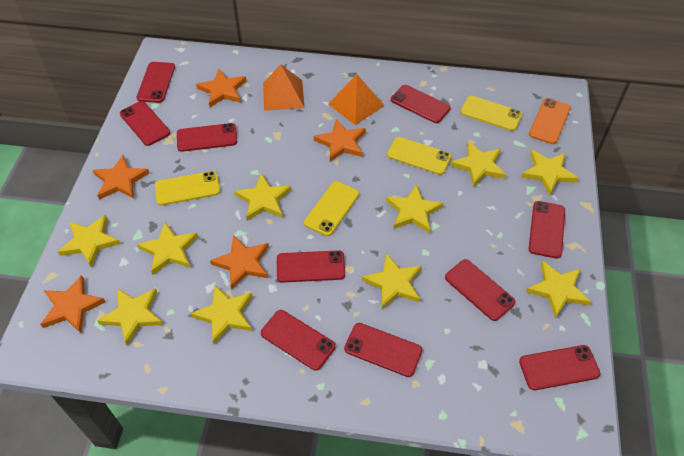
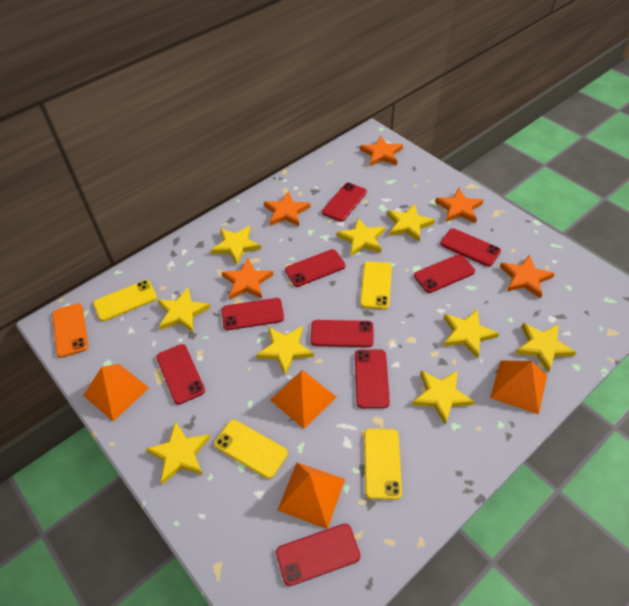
orange pyramid: [263,64,305,111] [328,74,384,125] = 2 -> [83,364,149,421] [270,370,336,429] [277,463,345,529] [490,360,547,415] = 4
red phone: [120,101,170,146] [136,62,175,103] [177,123,237,152] [261,310,336,371] [277,250,345,283] [344,323,422,377] [391,85,451,123] [445,259,515,321] [519,345,600,390] [529,201,565,258] = 10 -> [156,344,205,405] [222,298,284,330] [276,524,360,586] [285,249,345,287] [311,320,374,347] [322,183,367,222] [355,350,390,408] [414,254,475,293] [440,228,501,267] = 9
yellow star: [58,215,121,267] [98,288,163,345] [137,222,198,275] [190,285,252,344] [234,173,291,221] [362,253,422,309] [386,184,443,233] [451,141,506,187] [521,150,579,195] [526,261,591,318] = 10 -> [146,421,210,484] [158,288,211,332] [211,226,261,264] [256,326,314,375] [337,218,385,256] [387,204,435,242] [412,371,475,425] [444,309,499,359] [515,323,576,373] = 9

